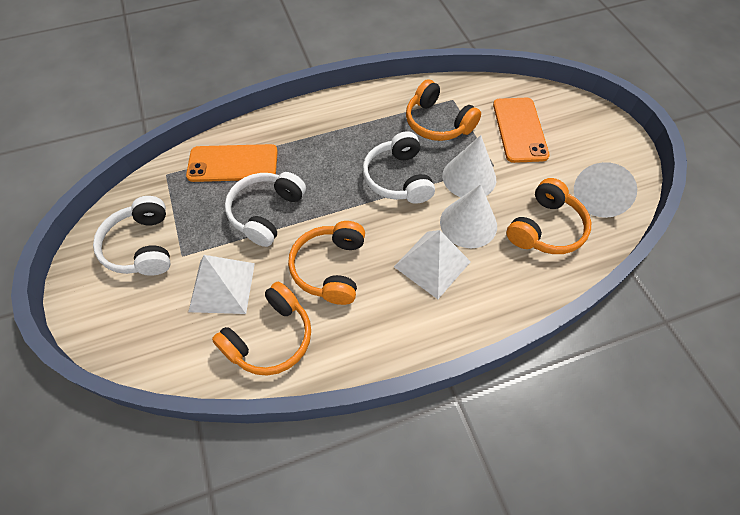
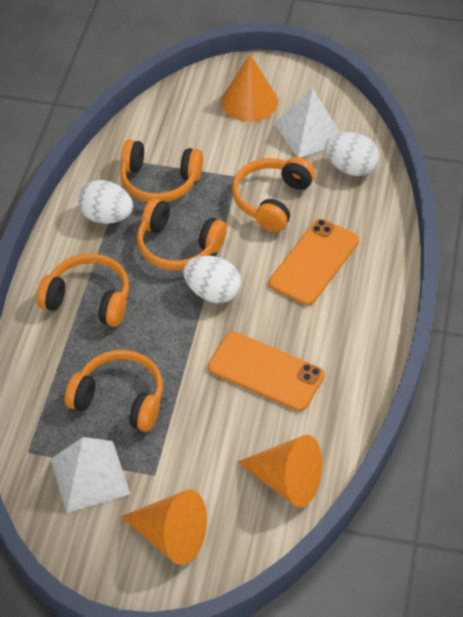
orange cone: none = 0 -> [121,490,207,565] [222,54,278,122] [237,435,322,507] = 3
orange headphones: [212,282,311,376] [288,221,365,305] [406,79,481,141] [506,178,591,254] = 4 -> [36,253,129,327] [65,350,163,432] [120,140,203,202] [137,198,227,270] [232,157,315,232] = 5
white cone: [440,184,497,248] [442,135,496,197] [574,162,637,218] = 3 -> none = 0
white egg: none = 0 -> [78,180,133,224] [183,256,241,303] [325,132,379,176] = 3
white headphones: [93,196,170,276] [225,172,306,247] [363,131,435,204] = 3 -> none = 0

